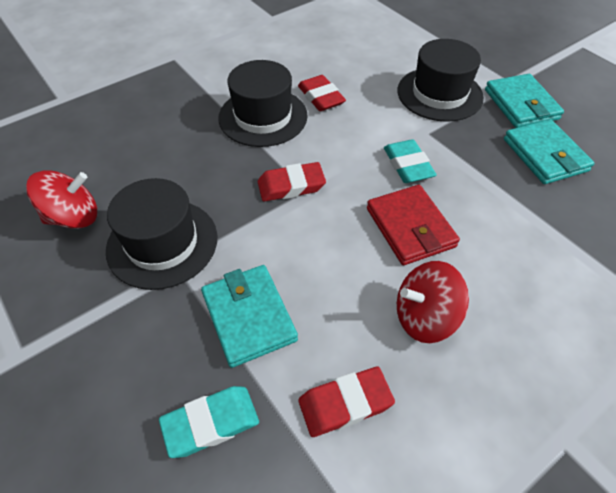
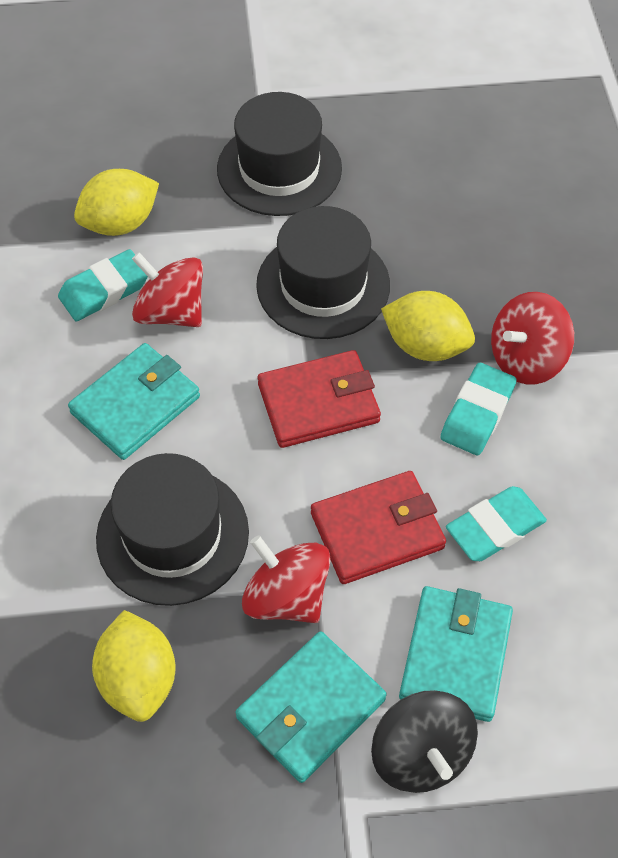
black spinning top: none = 0 -> [371,690,478,793] = 1
red eraser: [258,162,326,202] [298,75,346,111] [298,366,395,437] = 3 -> none = 0
red spinning top: [26,170,97,229] [397,261,469,343] = 2 -> [132,252,203,327] [242,535,331,623] [491,292,574,384] = 3
red wallet: [367,185,460,265] = 1 -> [258,350,381,448] [311,471,446,584] = 2
turquoise eraser: [159,386,259,458] [384,139,436,183] = 2 -> [58,249,148,321] [440,363,517,455] [446,486,547,561] = 3
yellow lemon: none = 0 -> [74,169,159,236] [92,610,176,722] [381,291,475,361] = 3

